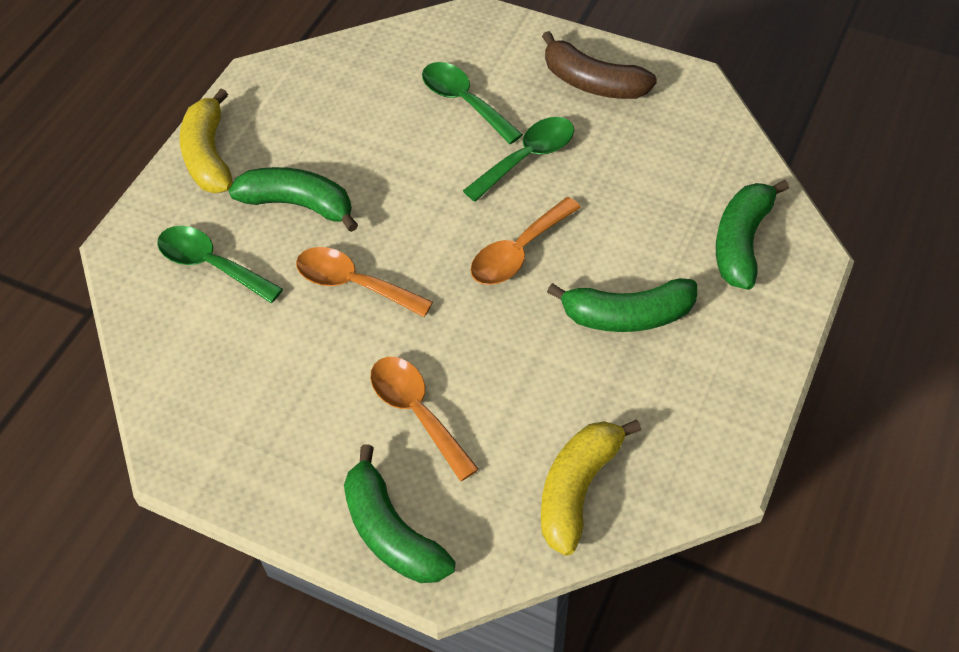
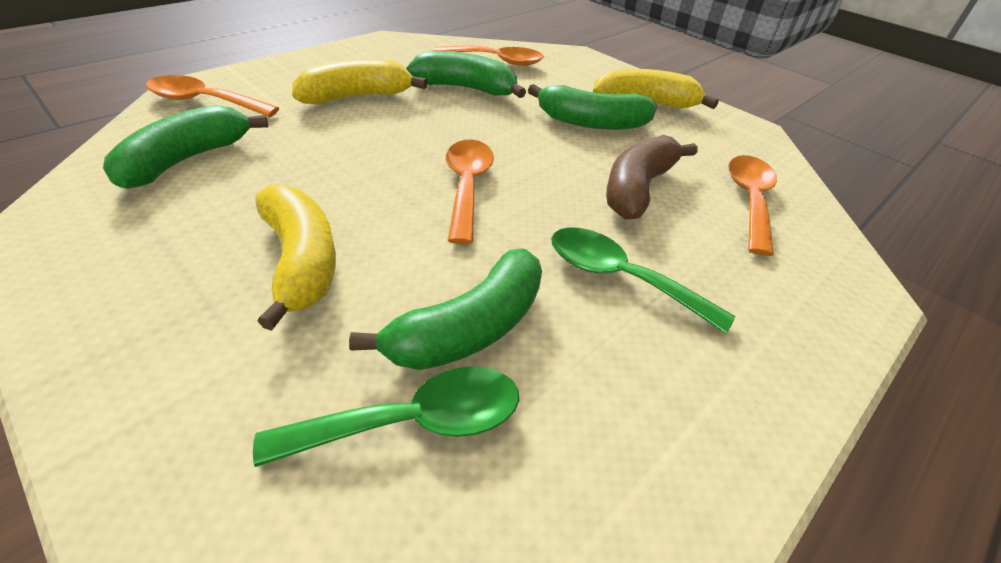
green spoon: [157,226,283,303] [422,62,523,144] [463,117,574,202] = 3 -> [253,366,519,467] [551,227,735,334] = 2
orange spoon: [296,247,433,317] [370,357,479,481] [470,197,581,285] = 3 -> [146,75,279,117] [433,46,544,66] [446,140,494,244] [728,155,777,256] = 4
yellow banana: [179,89,233,193] [541,420,641,555] = 2 -> [255,184,336,331] [292,59,427,104] [593,69,719,109] = 3

